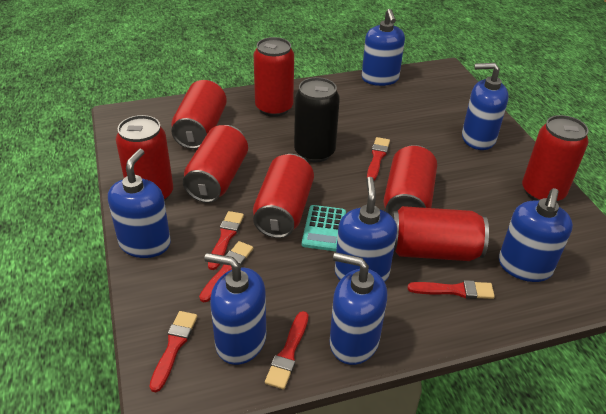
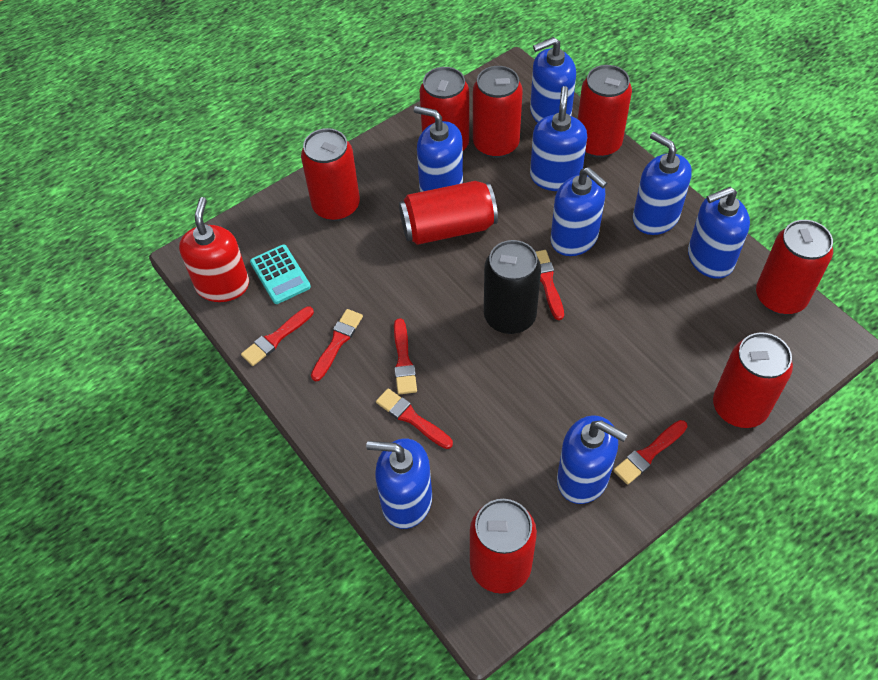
blue soap dispenser: [108,149,171,258] [204,253,266,365] [329,252,387,365] [335,177,397,282] [362,9,405,86] [462,63,509,150] [499,188,573,282] = 7 -> [366,439,432,529] [414,106,463,192] [530,37,576,123] [530,86,587,191] [550,167,607,256] [557,415,628,504] [633,132,692,235] [688,187,750,279] = 8
red soap dispenser: none = 0 -> [179,197,249,302] = 1

